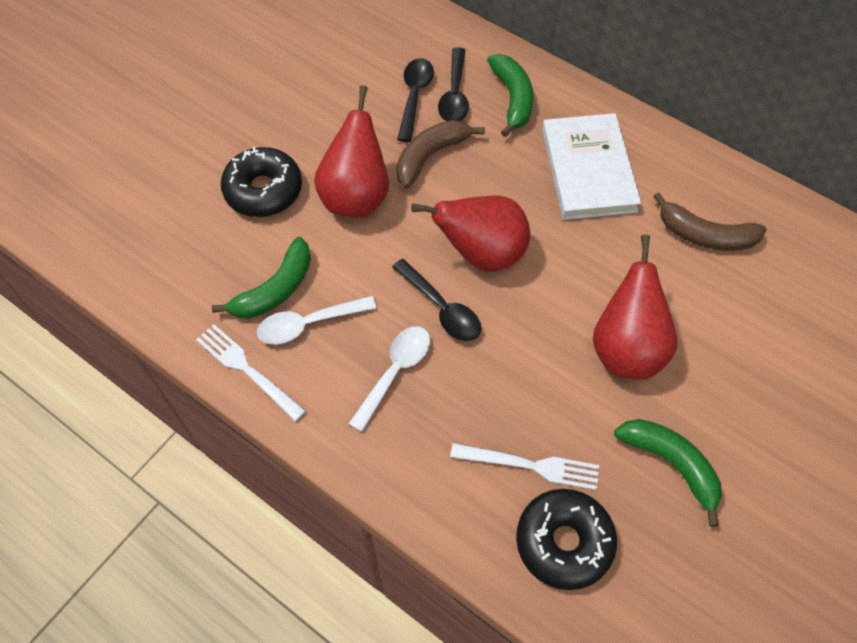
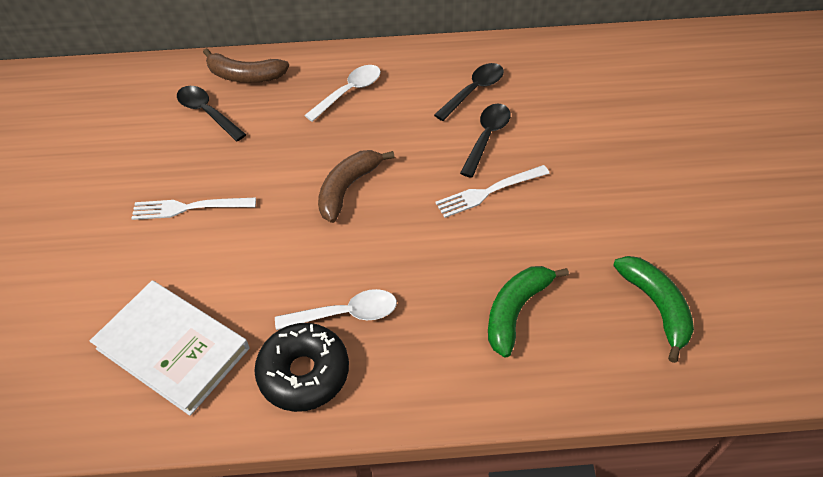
black donut: [221,147,302,217] [516,489,617,590] = 2 -> [254,323,349,412] = 1
green banana: [212,237,311,319] [487,54,533,137] [614,419,722,527] = 3 -> [488,266,569,357] [613,256,694,363] = 2
red pear: [314,85,389,218] [411,195,530,272] [593,235,678,380] = 3 -> none = 0

